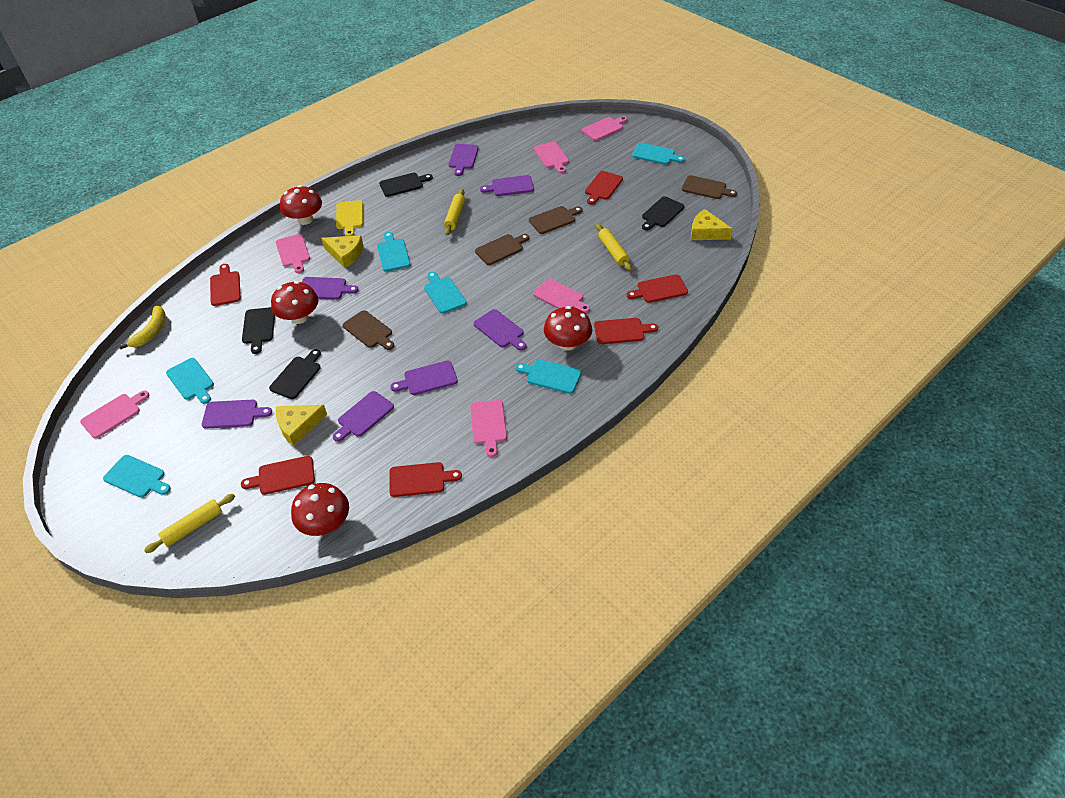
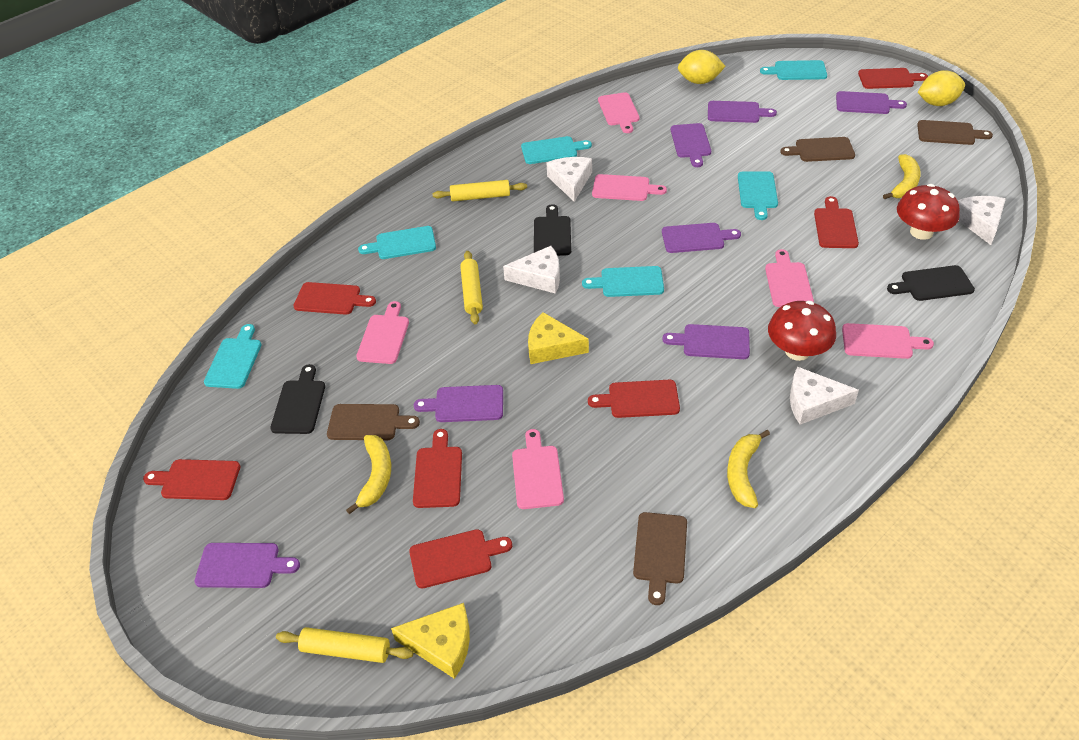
black cutting board: [242,307,275,354] [269,349,321,399] [379,173,433,197] [642,196,685,231] = 4 -> [270,364,325,434] [534,204,571,256] [887,265,975,301] = 3
red cutting board: [210,264,241,306] [241,456,315,495] [389,462,462,497] [585,171,623,205] [594,318,658,344] [627,274,688,303] = 6 -> [143,459,240,500] [293,282,376,315] [409,529,512,589] [413,429,462,508] [588,380,680,418] [814,196,859,248] [858,68,928,89] = 7
red mushroom: [271,281,318,324] [280,185,322,225] [291,483,349,536] [544,306,592,351] = 4 -> [768,301,836,361] [897,184,960,240] = 2
white cheese: none = 0 -> [503,246,560,294] [547,157,592,202] [790,367,859,425] [957,196,1006,245] = 4
yellow banana: [119,306,166,349] = 1 -> [346,435,391,514] [727,430,770,508] [883,154,921,199] = 3
yellow cheese: [276,405,327,446] [321,235,364,268] [691,209,733,240] = 3 -> [391,603,470,679] [528,312,589,364] = 2
yellow cutting board: [336,200,363,236] = 1 -> none = 0
yellow lemon: none = 0 -> [678,50,726,84] [918,70,965,106] = 2

